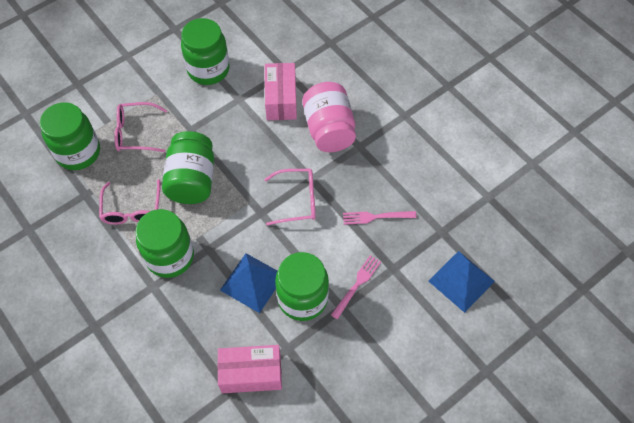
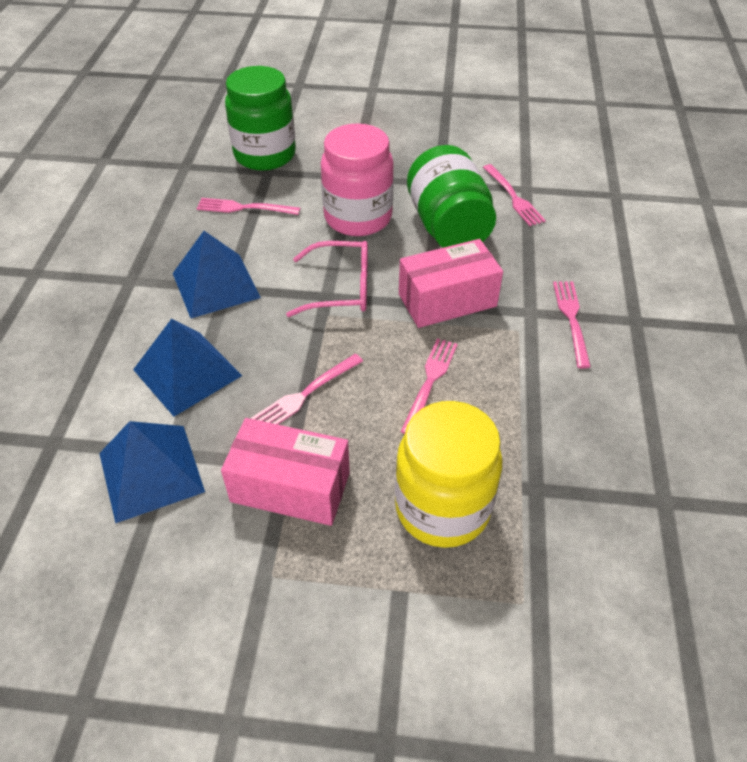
blue pyramid: [220,253,278,313] [429,251,495,313] = 2 -> [99,421,205,523] [133,319,242,417] [173,231,261,318] = 3
green jar: [40,102,100,170] [135,209,194,278] [162,131,214,204] [181,18,229,85] [275,252,329,321] = 5 -> [225,66,296,171] [407,145,496,248] = 2
pink fork: [331,255,381,320] [343,211,417,225] = 2 -> [196,198,300,215] [251,354,363,425] [400,338,457,434] [483,164,546,226] [553,282,591,368] = 5
pink glasses: [99,179,161,225] [114,102,167,152] [264,169,316,225] = 3 -> [286,241,368,317] = 1
yellow jar: none = 0 -> [395,401,502,548] = 1

